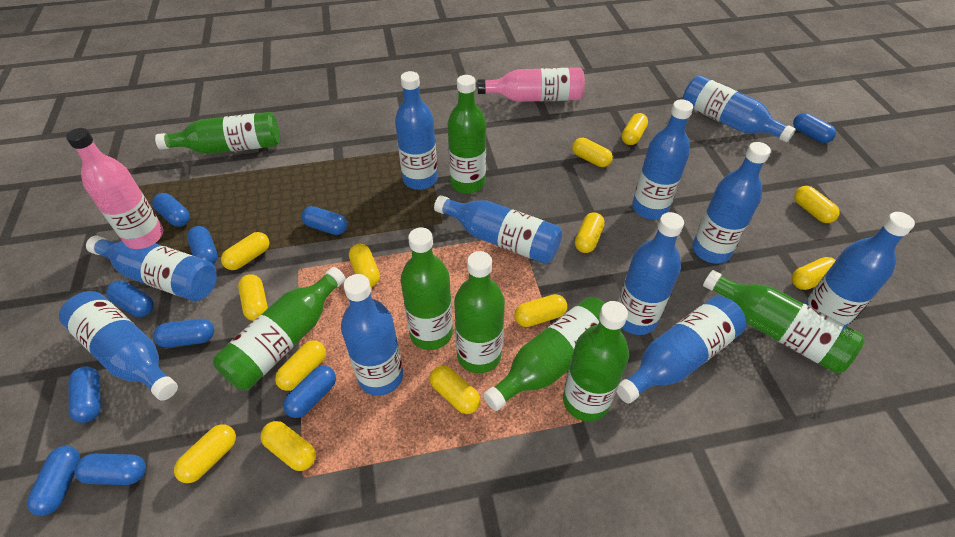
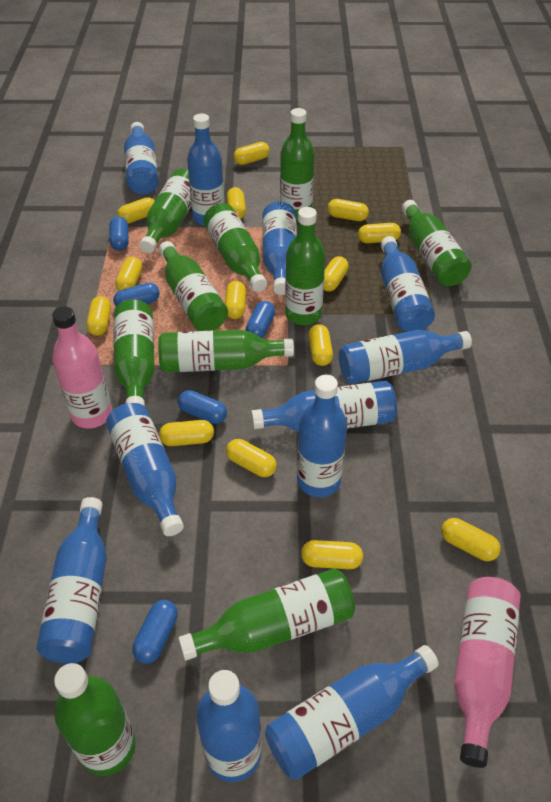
blue capsule: [27,446,80,516] [69,366,101,423] [74,454,146,485] [106,281,154,317] [152,193,190,227] [153,319,214,347] [187,226,218,264] [283,366,336,418] [301,206,347,235] [793,113,836,143] = 10 -> [109,216,128,251] [113,283,160,306] [132,600,178,664] [178,390,227,424] [246,301,275,338] = 5
green bottle: [155,112,280,154] [213,267,345,390] [401,228,453,350] [448,75,486,193] [454,251,505,373] [483,297,605,411] [563,301,629,422] [703,270,865,373] = 8 -> [54,663,136,776] [114,299,155,406] [140,169,191,253] [158,330,294,372] [159,241,228,331] [178,568,355,661] [203,203,267,292] [280,108,315,220] [285,207,325,325] [402,200,471,286] = 10
yellow capsule: [174,424,236,483] [221,232,270,270] [238,274,268,321] [260,421,316,471] [275,341,326,391] [349,244,380,287] [430,365,480,414] [514,294,567,327] [572,138,613,167] [575,212,605,253] [622,113,648,145] [792,257,836,290] [794,186,840,223] = 13 -> [86,296,111,336] [115,257,142,291] [117,197,155,224] [159,420,214,446] [225,281,246,319] [226,187,246,219] [226,439,277,477] [234,142,270,165] [301,540,363,569] [308,324,333,366] [324,256,349,292] [327,199,369,221] [358,223,401,243] [441,518,501,561] = 14

